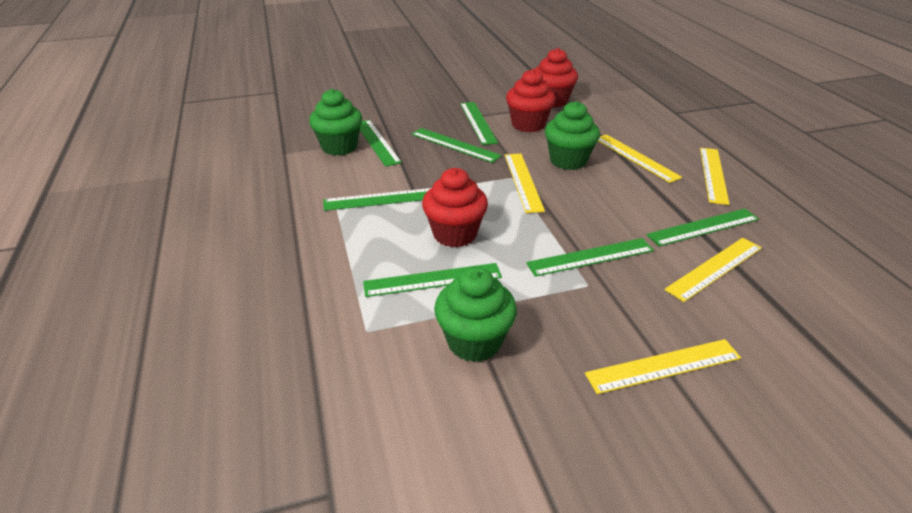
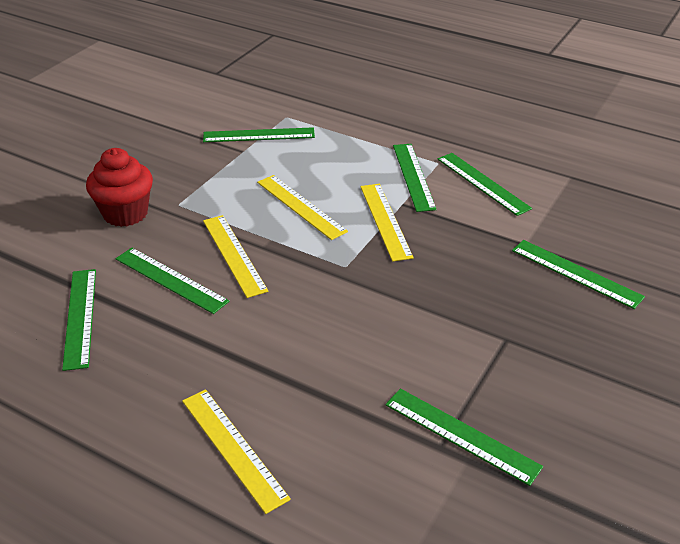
green cupcake: [309,89,362,156] [434,267,517,362] [545,101,600,170] = 3 -> none = 0
red cupcake: [422,168,488,248] [506,69,555,132] [534,48,578,108] = 3 -> [86,148,153,227] = 1
yellow ruler: [505,153,545,213] [585,339,741,394] [598,134,683,183] [664,238,762,302] [700,148,730,205] = 5 -> [182,389,291,514] [203,215,268,298] [257,175,348,240] [360,184,414,262] = 4

